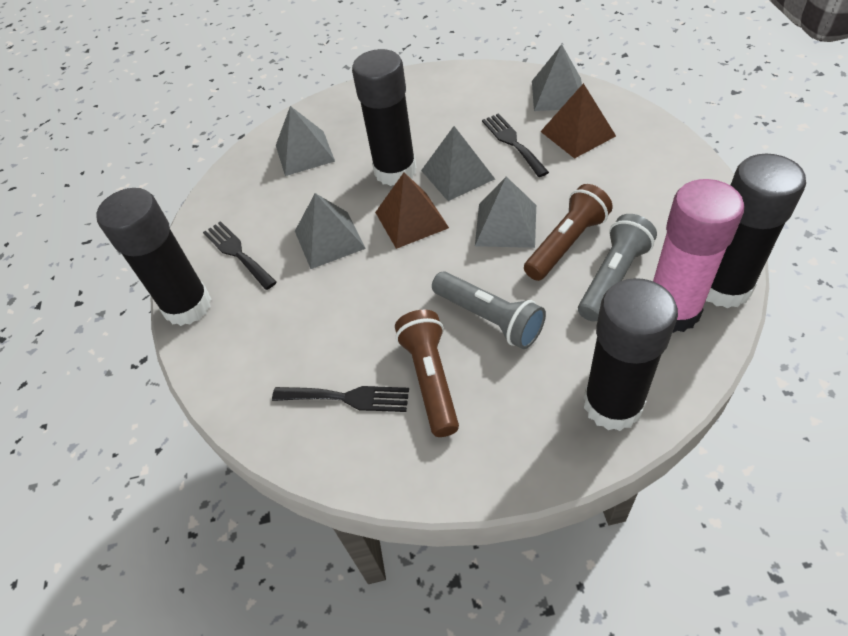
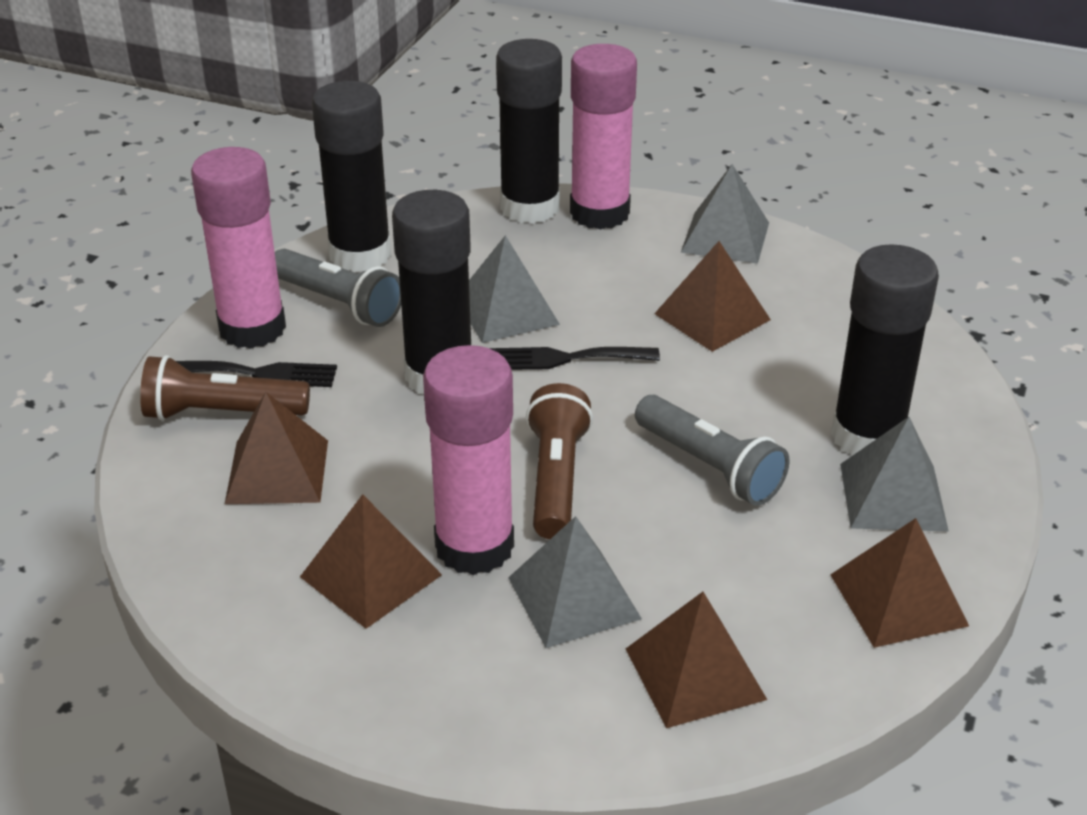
black fork: [203,221,277,290] [272,386,409,412] [482,113,549,177] = 3 -> [176,361,337,387] [490,347,660,370] = 2
brown pyramid: [375,172,449,249] [540,83,616,159] = 2 -> [225,392,328,504] [300,494,442,629] [626,592,767,728] [654,241,771,352] [830,518,969,648] = 5
grey pyramid: [276,106,335,176] [295,193,366,269] [421,126,495,201] [475,176,536,248] [532,44,582,111] = 5 -> [469,235,560,343] [508,516,642,648] [681,164,769,264] [840,417,949,532] = 4
pink glue stick: [653,179,744,333] = 1 -> [191,147,286,349] [423,345,514,575] [570,44,637,230] = 3

